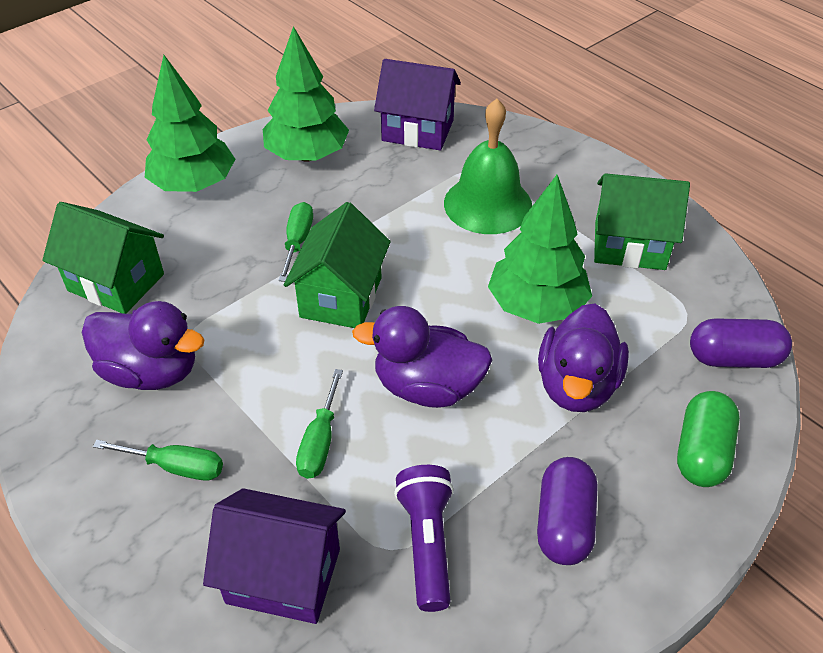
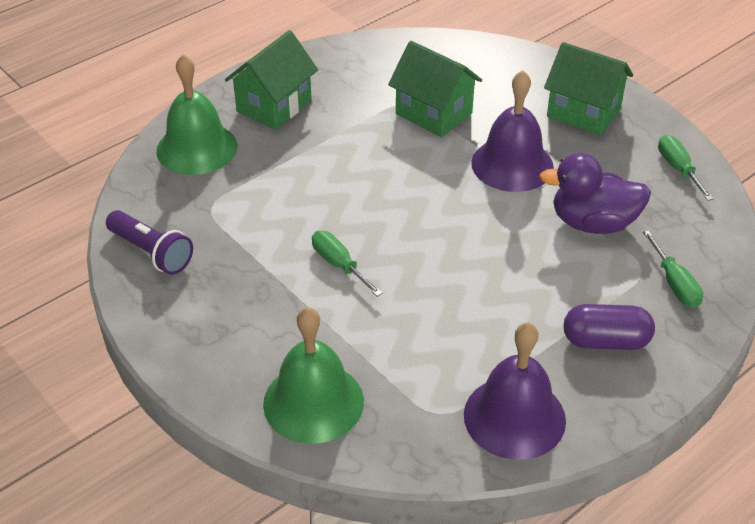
green bell: [444,99,532,234] = 1 -> [156,54,237,175] [263,307,364,444] = 2
green capsule: [677,391,740,487] = 1 -> none = 0
green tree: [145,55,235,192] [263,26,349,162] [488,175,592,324] = 3 -> none = 0
purple bell: none = 0 -> [464,322,566,460] [471,70,554,192] = 2
purple capsule: [537,457,597,565] [690,318,792,368] = 2 -> [563,304,655,350] = 1
purple duck: [82,301,204,390] [352,306,492,408] [538,303,629,412] = 3 -> [539,153,651,234] = 1
purple house: [203,488,346,624] [374,59,461,151] = 2 -> none = 0

